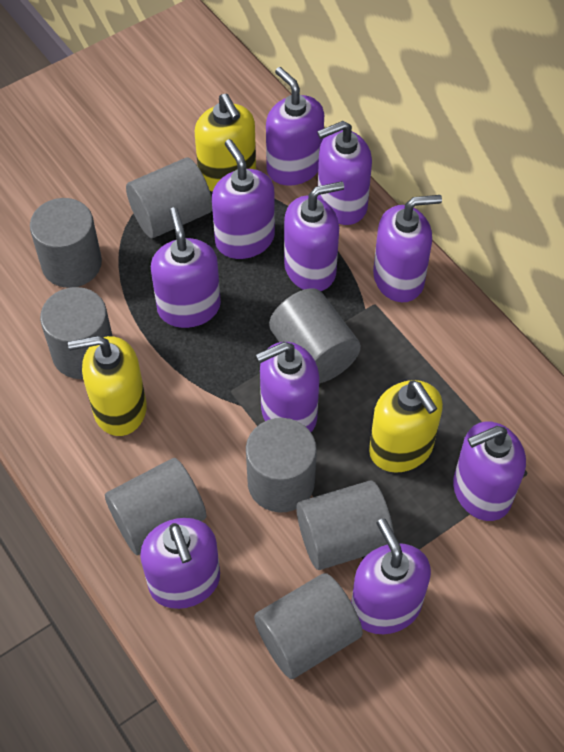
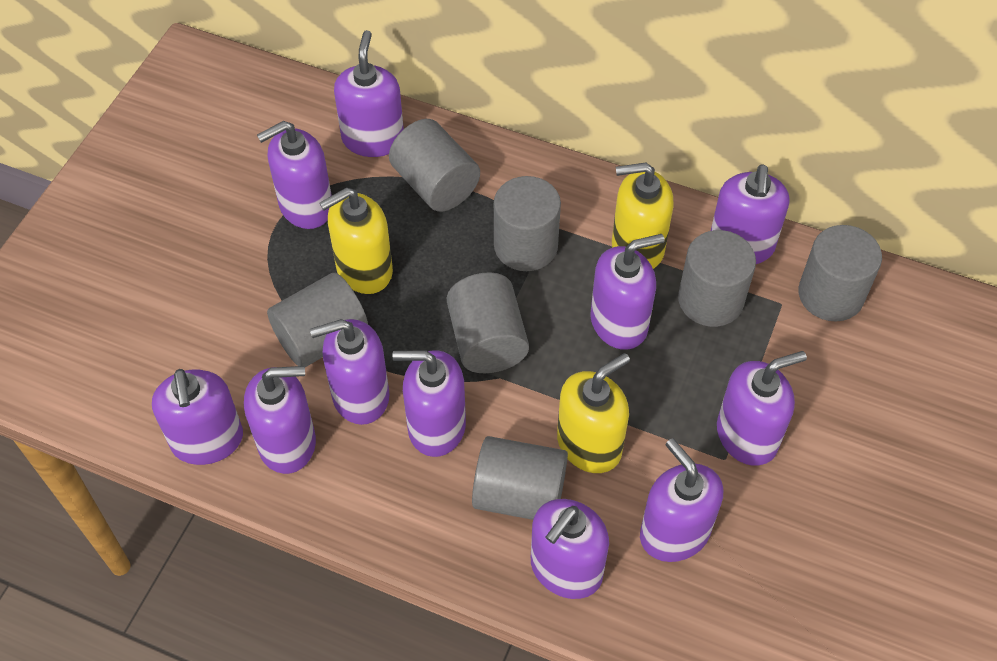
grey cylinder: [30,198,102,288] [40,287,113,379] [105,458,206,555] [126,158,212,238] [246,418,317,513] [254,573,363,679] [269,288,361,383] [296,481,394,570] = 8 -> [267,273,368,367] [389,119,480,212] [447,272,529,373] [472,436,568,520] [494,176,561,271] [678,230,756,327] [798,225,882,322] = 7
purple soap dispenser: [140,518,220,609] [151,207,221,328] [212,139,275,259] [256,342,319,432] [266,67,324,186] [284,181,344,291] [317,121,372,225] [351,518,431,634] [373,195,442,302] [453,421,526,521] = 10 -> [152,369,243,465] [244,366,316,474] [257,121,332,229] [310,319,390,425] [334,30,404,157] [392,350,466,457] [531,499,609,599] [590,234,665,350] [640,438,723,562] [711,164,789,264] [717,351,807,466] = 11

